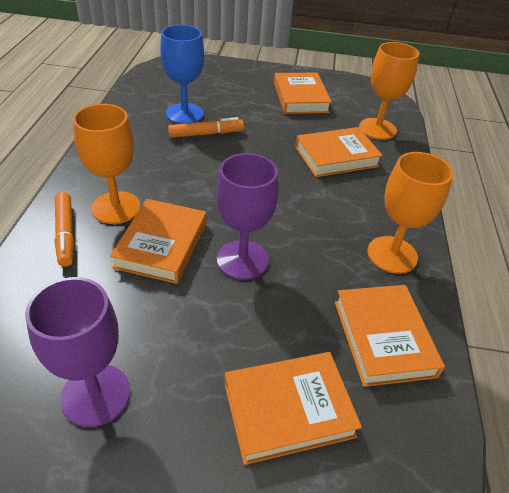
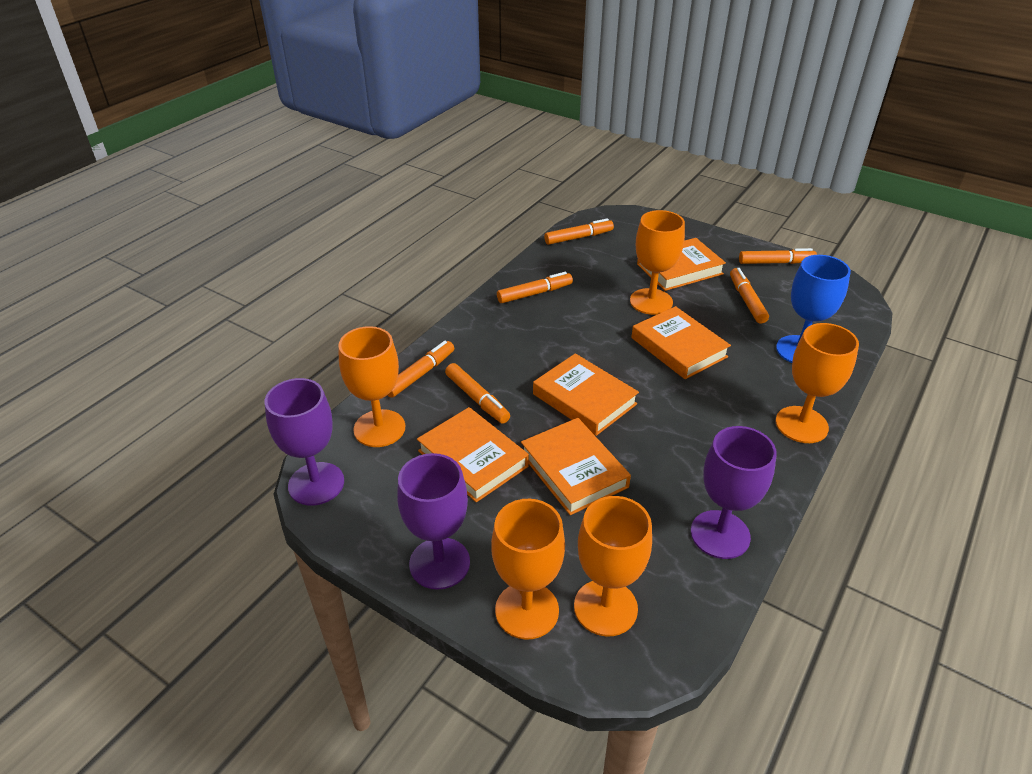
orange goblet: [73,104,141,224] [359,42,419,140] [367,152,454,274] = 3 -> [338,326,405,447] [491,499,565,640] [574,496,652,636] [630,210,685,315] [776,323,859,443] = 5
orange marker: [55,192,74,267] [168,117,244,138] = 2 -> [388,341,454,398] [445,363,510,424] [497,272,573,303] [544,218,614,245] [730,268,769,324] [739,248,817,264] = 6
purple goblet: [25,277,130,427] [216,153,279,280] = 2 -> [265,378,344,505] [397,453,470,590] [691,426,777,559] = 3

